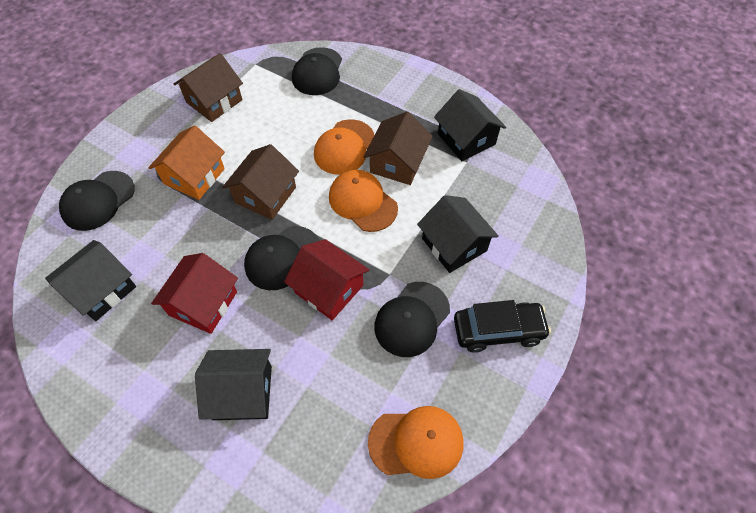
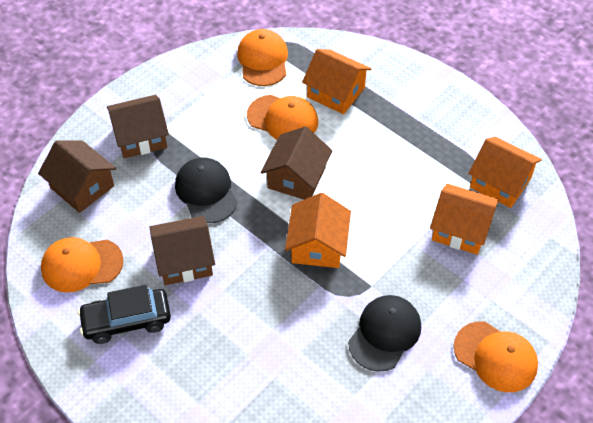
black cap: [59,171,135,231] [244,226,319,290] [292,47,342,95] [374,282,450,357] = 4 -> [175,158,237,223] [348,295,421,372] = 2
black house: [45,240,136,321] [195,349,272,420] [417,195,499,273] [434,89,506,161] = 4 -> none = 0
brown house: [174,53,243,122] [222,144,299,220] [364,112,433,185] = 3 -> [38,140,116,213] [107,95,169,158] [150,216,215,285] [260,127,332,200] = 4
orange cap: [314,119,374,175] [329,170,398,232] [368,406,463,479] = 3 -> [41,237,124,292] [237,29,288,86] [247,95,318,139] [454,321,538,392] = 4
orange house: [148,125,225,200] = 1 -> [285,193,351,268] [302,49,371,114] [430,184,499,255] [468,137,542,208] = 4
red house: [151,253,238,334] [284,239,369,320] = 2 -> none = 0

